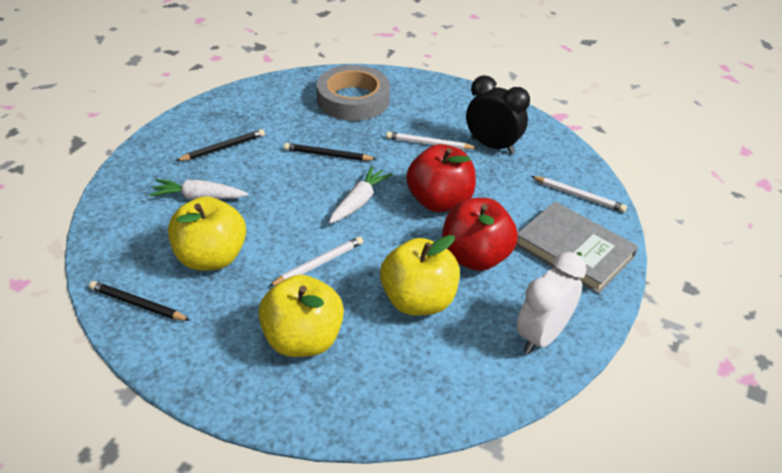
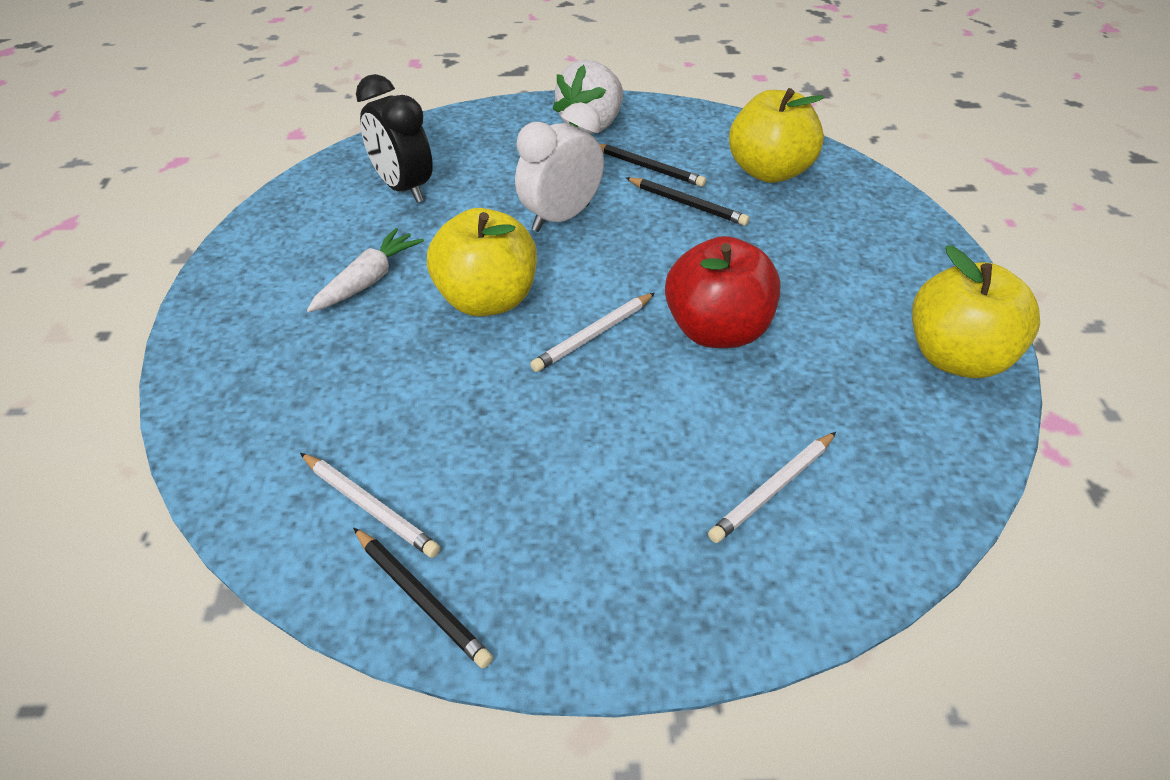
grey book: [516,201,638,294] = 1 -> none = 0
grey tape: [316,65,390,121] = 1 -> none = 0
red apple: [406,144,476,212] [442,198,518,271] = 2 -> [665,236,780,348] = 1
white carrot: [149,179,248,199] [329,166,392,224] = 2 -> [307,228,424,312] = 1
white strawberry: none = 0 -> [553,60,623,134] = 1

